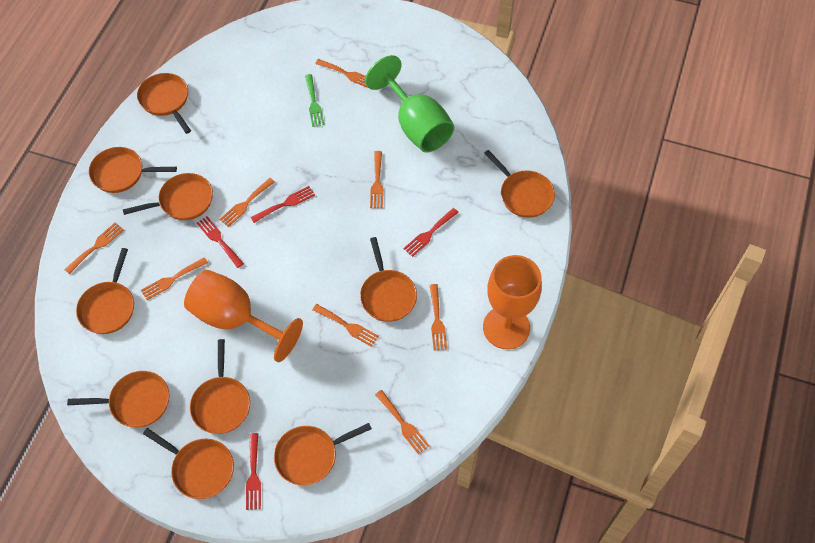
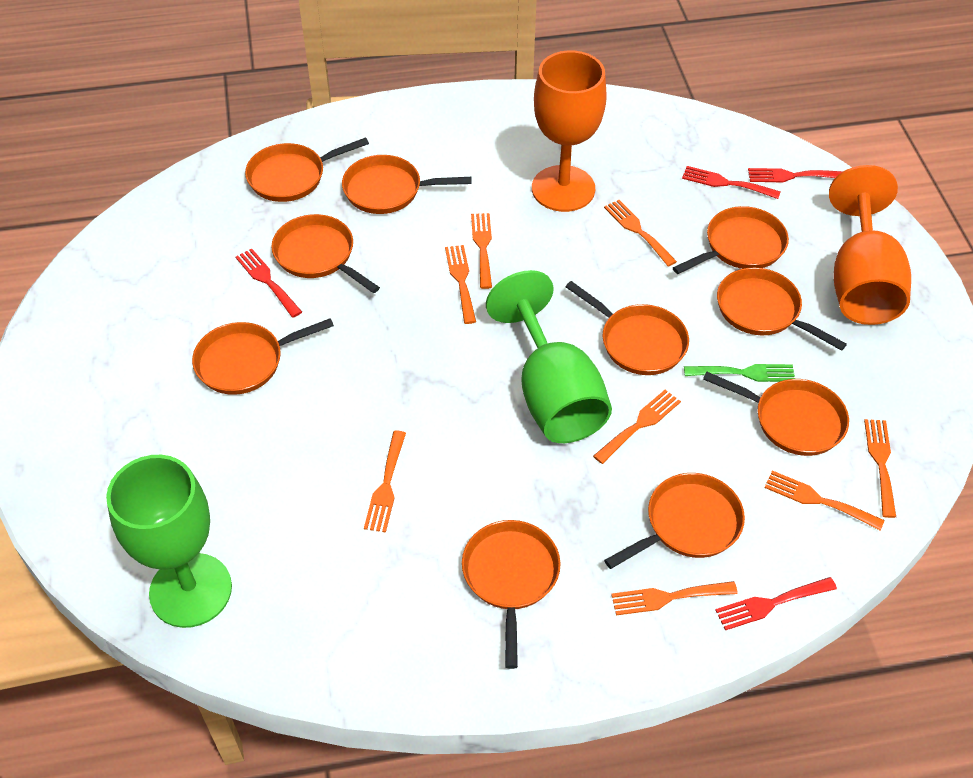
green goblet: [365,55,454,152] = 1 -> [106,455,232,628] [486,270,612,443] = 2

